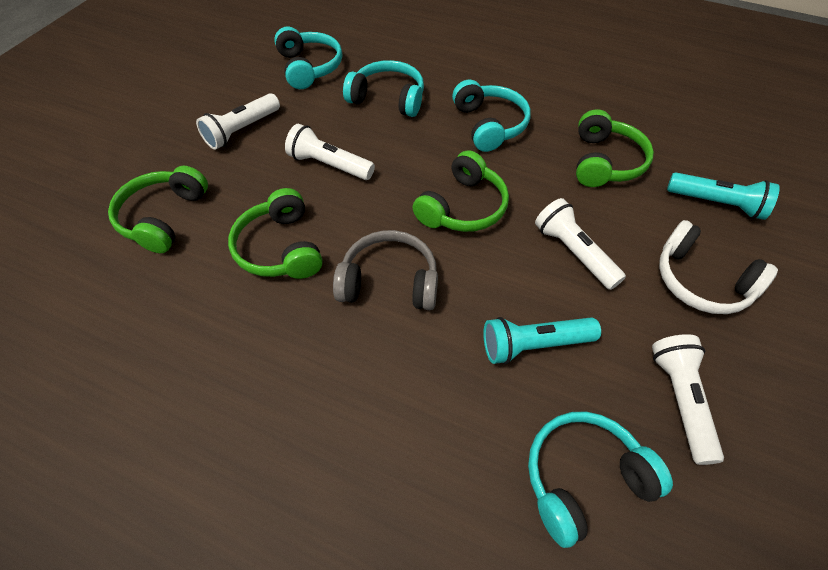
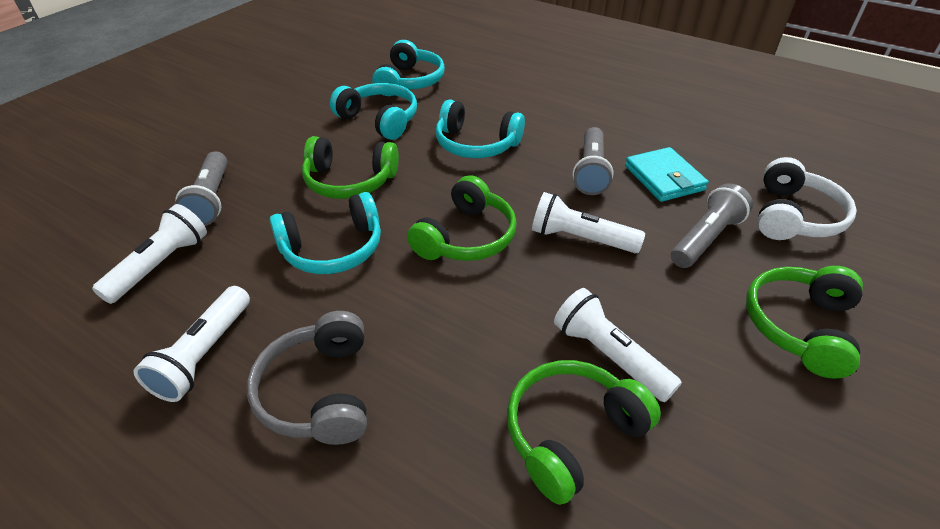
grey flashlight: none = 0 -> [174,151,227,226] [572,127,614,195] [671,183,753,268] = 3
turquoise flashlight: [483,317,601,364] [667,172,780,220] = 2 -> none = 0
turquoise wallet: none = 0 -> [625,147,709,202] = 1

